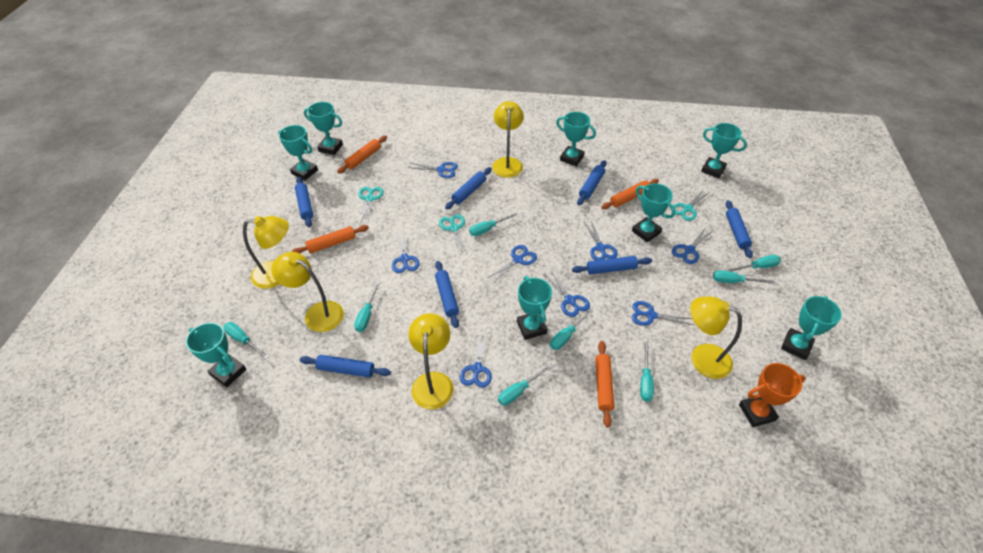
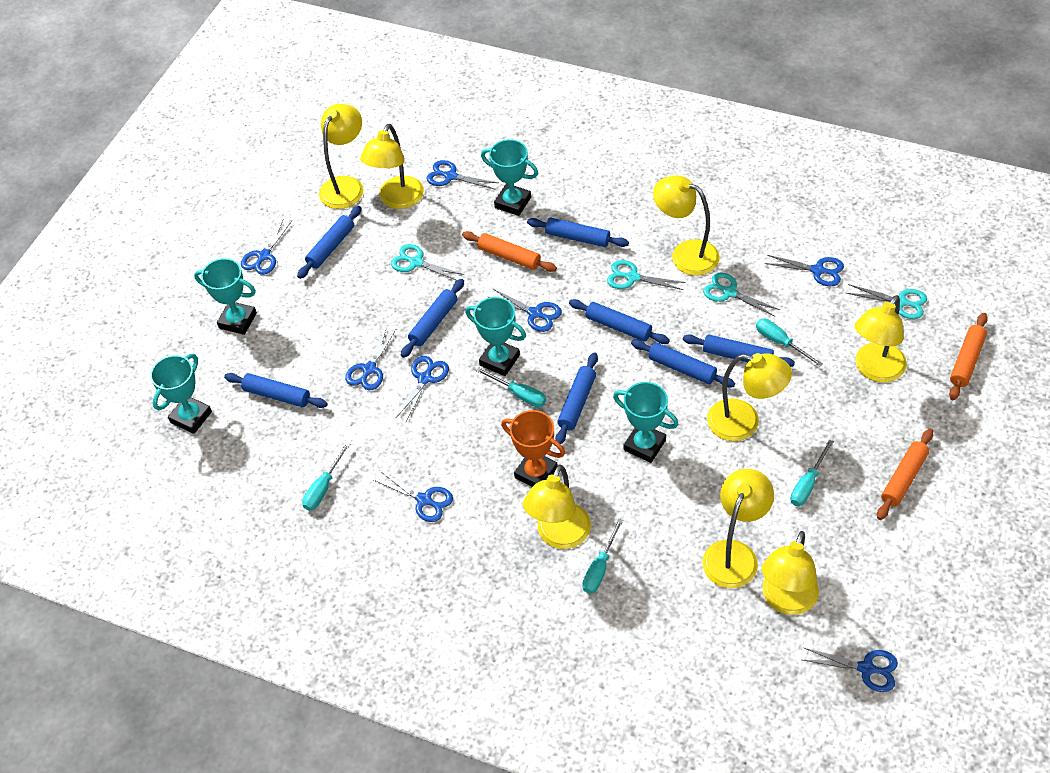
blue rolling pin: [295,177,313,227] [300,355,391,378] [435,261,459,328] [445,167,492,209] [572,256,652,274] [577,160,607,205] [725,200,753,258] = 7 -> [224,373,328,408] [297,206,362,279] [401,279,464,358] [527,218,629,247] [555,352,598,444] [569,299,670,344] [631,339,735,388] [683,334,795,367] = 8
orange rolling pin: [291,225,369,253] [337,135,387,174] [595,341,615,428] [601,179,659,209] = 4 -> [462,231,557,272] [877,429,933,520] [949,313,988,400] = 3
turquoise scissors: [358,187,383,223] [439,214,467,255] [673,189,710,221] = 3 -> [391,244,464,281] [607,260,686,290] [703,272,780,317] [846,284,927,319] = 4
turquoise screwdriver: [224,322,269,359] [354,282,380,332] [469,212,518,236] [498,364,553,406] [550,309,594,350] [640,342,654,402] [713,270,775,284] [727,255,781,272] = 8 -> [302,442,350,510] [476,367,546,407] [582,519,623,594] [756,319,823,366] [790,439,834,506] = 5
turquoise trophy: [186,322,246,387] [278,125,318,180] [304,102,343,155] [517,276,552,340] [556,112,596,166] [632,183,675,242] [701,123,747,178] [781,296,842,360] = 8 -> [150,354,212,434] [194,258,257,335] [465,297,526,376] [481,139,538,216] [613,382,679,463] = 5
yellow lamp: [243,216,289,289] [271,252,344,332] [408,313,454,409] [492,101,524,178] [690,296,742,379] = 5 -> [319,104,364,209] [360,124,424,209] [523,465,591,549] [653,175,720,276] [702,469,774,588] [707,353,792,441] [762,531,819,615] [855,295,907,382] = 8

